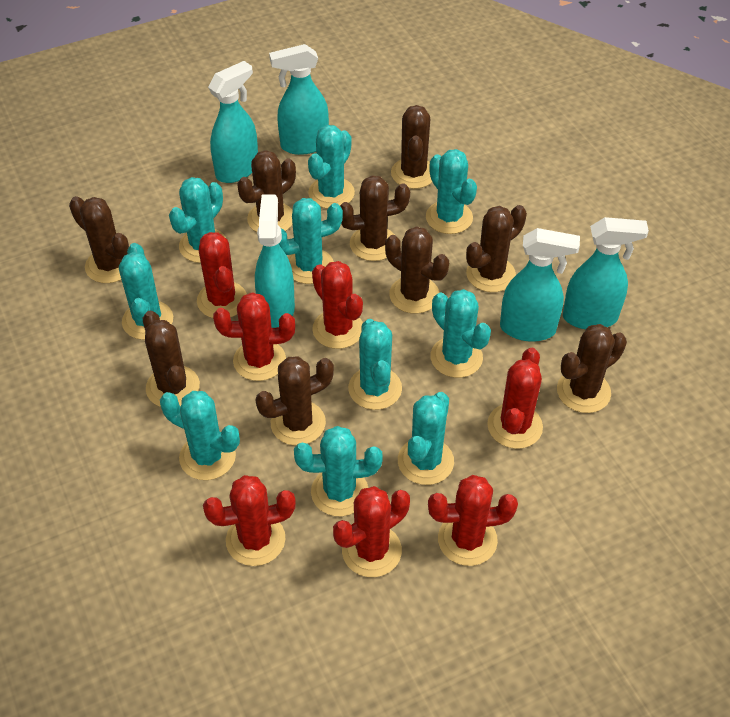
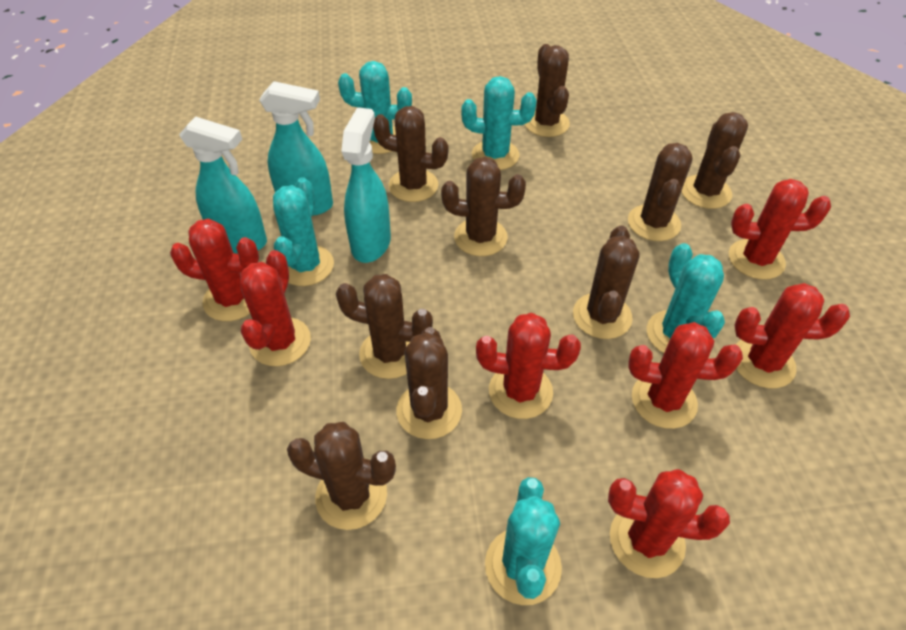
turquoise cactus: [119,243,173,340] [160,391,240,480] [169,177,226,263] [279,198,343,284] [294,426,383,516] [308,125,355,209] [348,319,402,410] [398,392,454,485] [426,149,477,234] [430,289,491,378] = 10 -> [273,177,334,286] [338,61,412,154] [461,76,537,170] [485,477,562,605] [647,243,725,353] = 5
turquoise spray bottle: [208,61,258,183] [255,195,295,328] [269,44,329,155] [500,228,580,342] [563,217,649,329] = 5 -> [179,116,267,254] [259,81,333,216] [341,107,391,263] = 3

